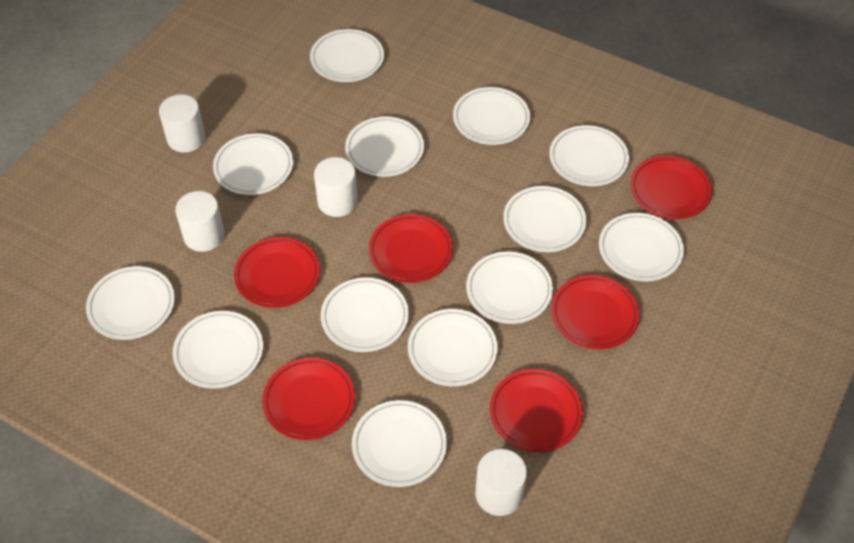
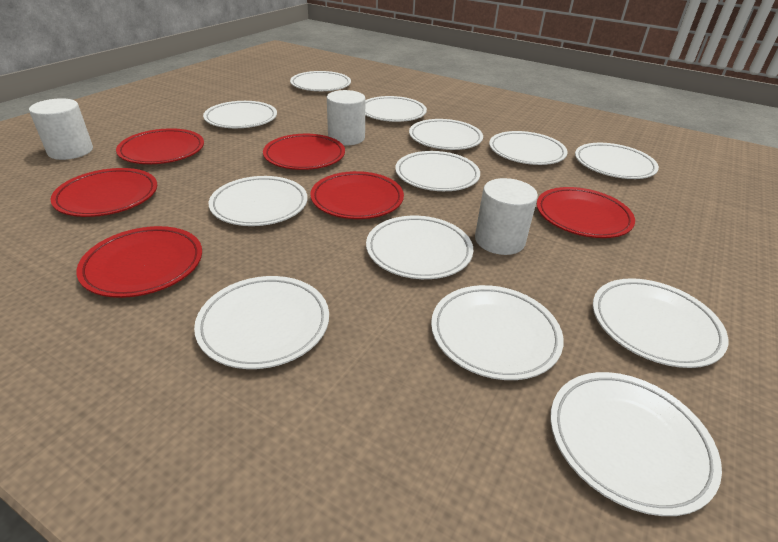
white cylinder: [159,94,206,152] [175,191,225,252] [314,157,358,217] [475,449,527,516] = 4 -> [29,98,93,160] [327,90,365,145] [475,178,538,255] = 3

